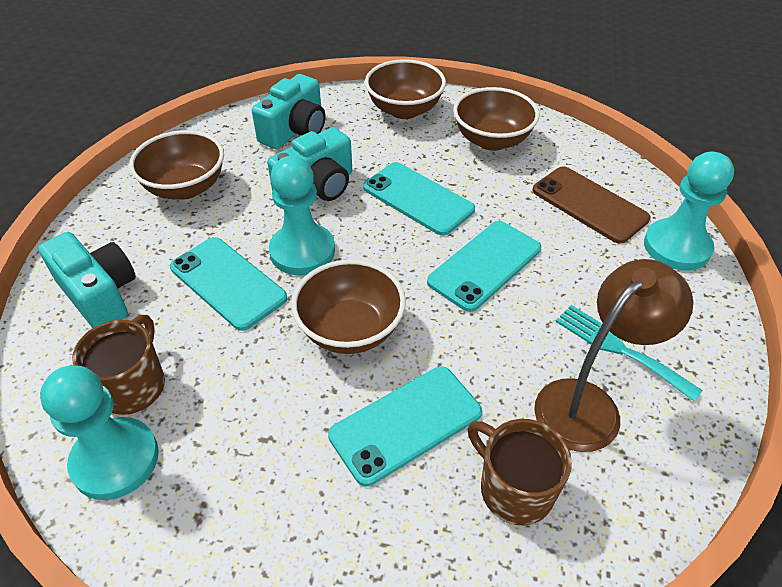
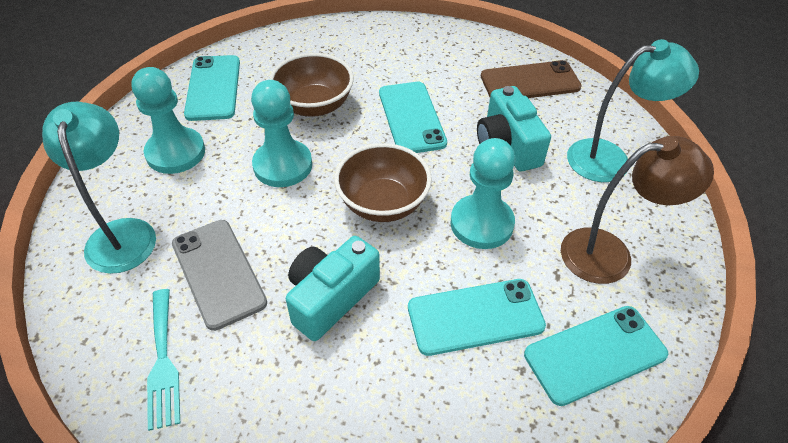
brown bowl: [129,130,224,200] [291,260,406,354] [365,59,446,119] [453,87,539,151] = 4 -> [269,53,354,117] [334,143,432,222] = 2
brown mug: [72,315,165,415] [468,419,572,525] = 2 -> none = 0
grey phone: none = 0 -> [172,220,267,331] = 1
turquoise camera: [38,232,136,328] [252,74,325,149] [267,127,352,201] = 3 -> [286,236,380,341] [477,86,551,172] = 2
turquoise lamp: none = 0 -> [42,102,156,274] [567,39,699,182] = 2

